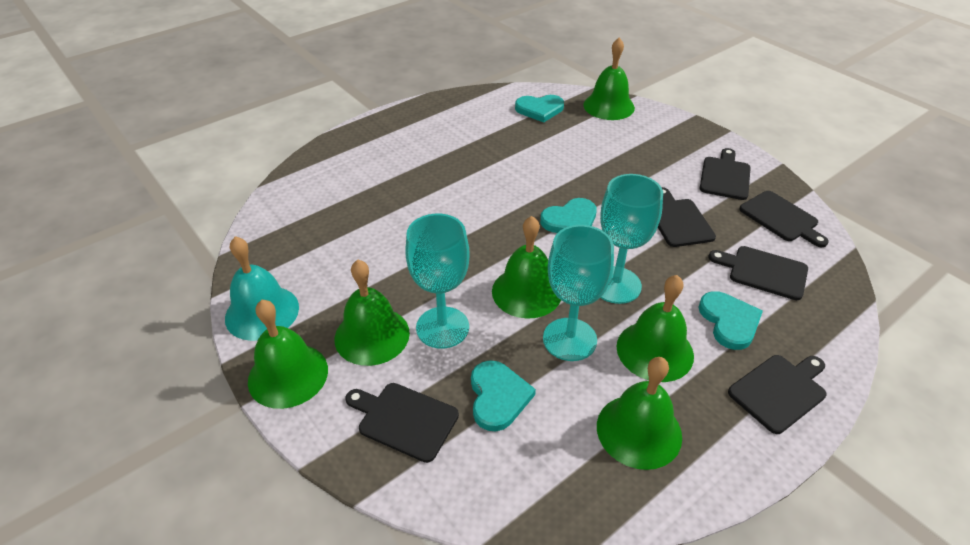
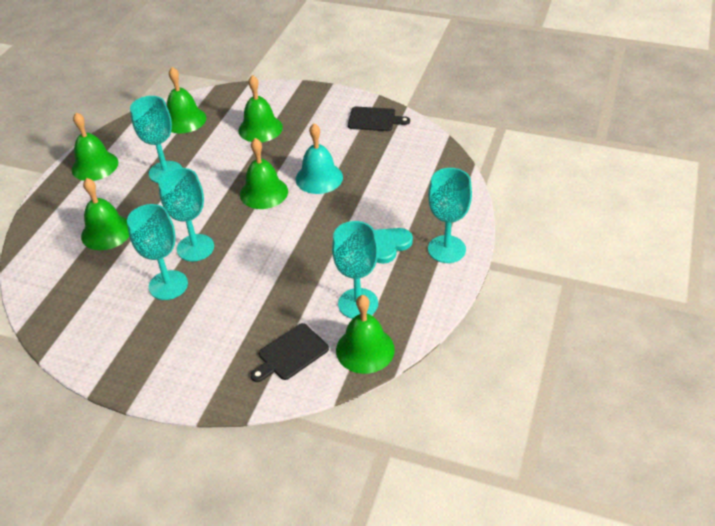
black cutting board: [346,383,459,463] [658,187,716,247] [700,148,751,200] [708,246,808,300] [728,355,827,434] [739,191,829,247] = 6 -> [251,323,329,382] [348,107,410,131] = 2
turquoise goblet: [405,214,470,349] [543,225,614,361] [600,174,663,304] = 3 -> [127,204,188,300] [130,96,182,183] [158,168,214,262] [332,221,378,319] [428,168,472,263] = 5
turquoise heart: [471,360,536,432] [515,95,564,123] [540,198,597,233] [698,291,763,350] = 4 -> [374,228,413,264] = 1

